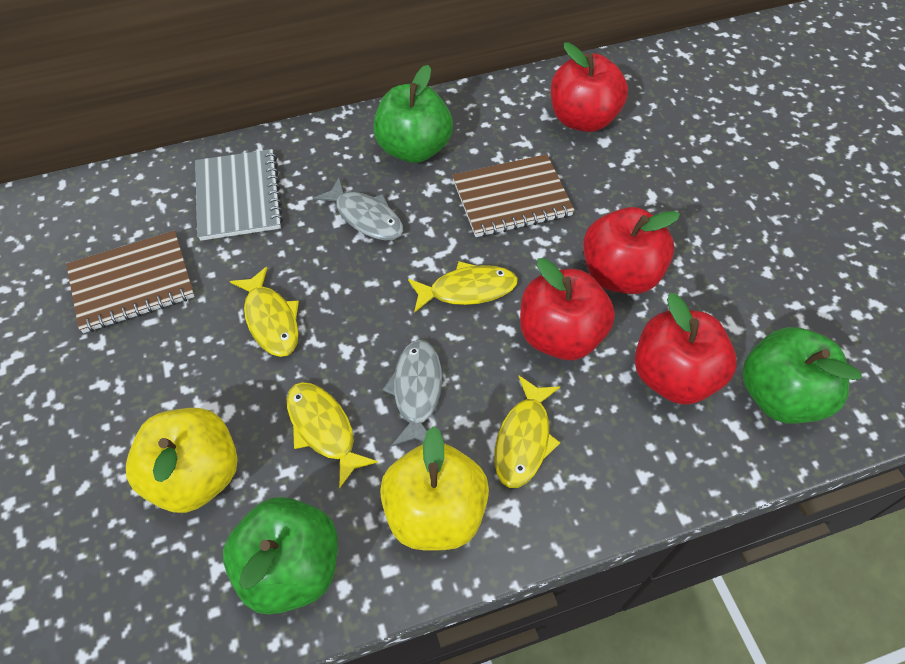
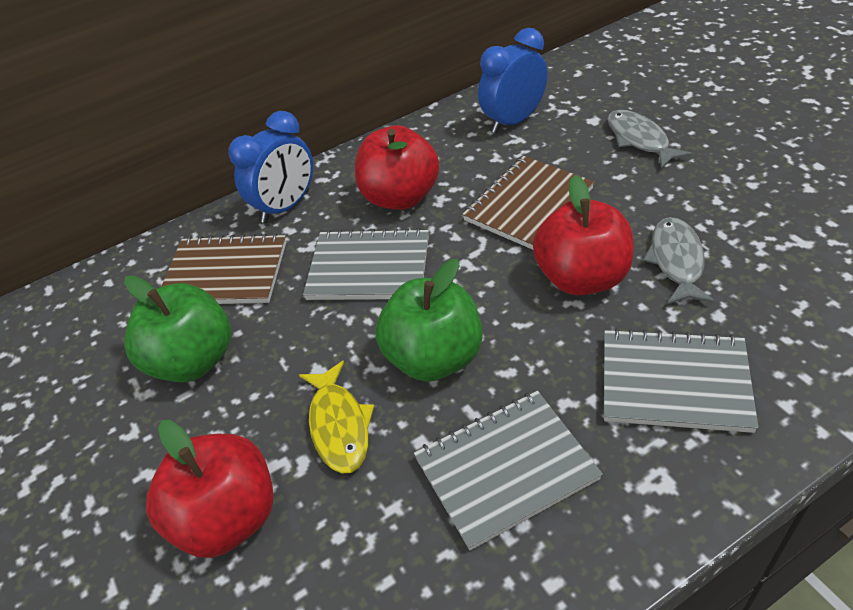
blue clock: none = 0 -> [228,111,313,223] [478,28,548,134] = 2
green apple: [223,497,338,615] [373,65,453,163] [742,327,862,424] = 3 -> [124,275,231,382] [375,259,482,382] = 2
grey notebook: [195,149,283,241] = 1 -> [303,228,429,300] [414,391,603,550] [604,328,759,433] = 3
red apple: [520,258,615,360] [551,42,628,132] [583,207,680,294] [635,293,737,405] = 4 -> [146,420,274,558] [355,125,439,210] [533,175,634,295] = 3
yellow apple: [126,408,237,513] [380,426,489,551] = 2 -> none = 0
yellow fish: [230,267,299,357] [287,382,378,488] [408,261,518,313] [494,376,560,488] = 4 -> [299,360,374,474] = 1

